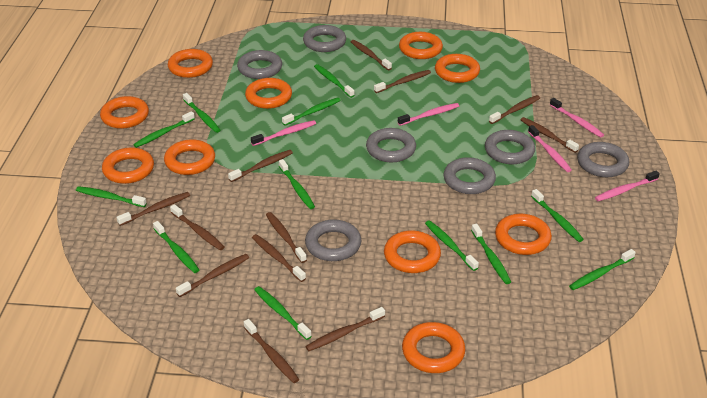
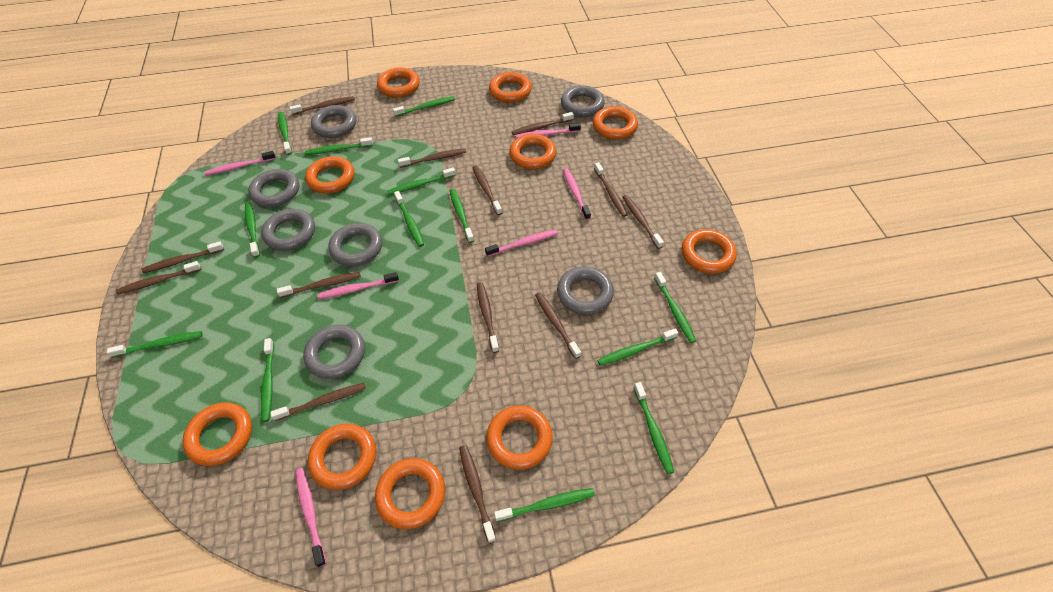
brown toothbrush: [116,192,190,226] [170,204,225,250] [176,254,249,297] [228,150,293,182] [244,319,299,383] [252,234,306,282] [266,212,307,263] [306,307,385,351] [351,40,392,70] [374,70,431,93] [489,95,540,124] [521,117,579,153] = 12 -> [116,261,201,295] [141,241,224,273] [270,383,366,421] [277,272,361,298] [290,96,355,115] [398,148,466,168] [459,445,496,543] [472,166,502,215] [477,282,499,353] [512,112,574,135] [535,292,581,359] [594,162,628,217] [622,195,664,249] = 13
green toothbrush: [76,186,147,207] [133,111,195,148] [153,221,199,273] [183,93,221,133] [254,286,312,340] [279,159,315,209] [282,97,341,126] [314,64,355,98] [425,220,479,271] [471,224,511,284] [531,189,584,242] [569,249,636,290] = 12 -> [107,331,202,358] [245,202,260,257] [261,338,274,422] [278,112,292,155] [305,137,373,155] [387,167,456,195] [393,96,455,117] [394,191,424,247] [450,189,474,243] [494,488,595,522] [597,328,679,366] [633,382,674,474] [654,272,696,343] = 13
pink toothbrush: [251,120,316,146] [398,103,459,126] [528,125,572,172] [550,98,604,138] [595,171,660,201] = 5 -> [204,151,276,176] [295,468,326,567] [317,272,399,299] [485,229,558,257] [515,123,581,139] [563,168,591,220] = 6

